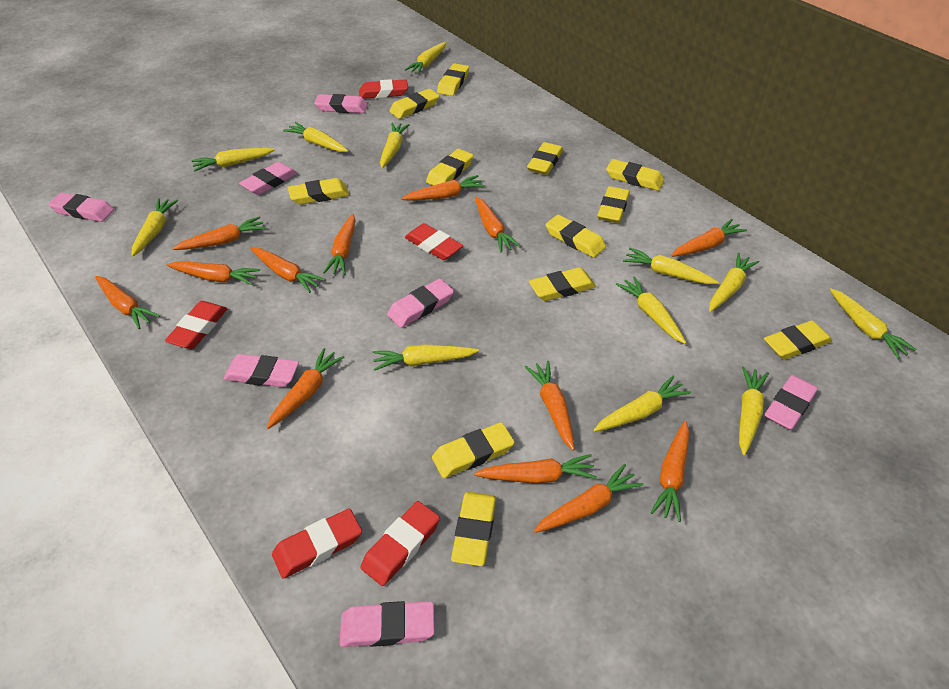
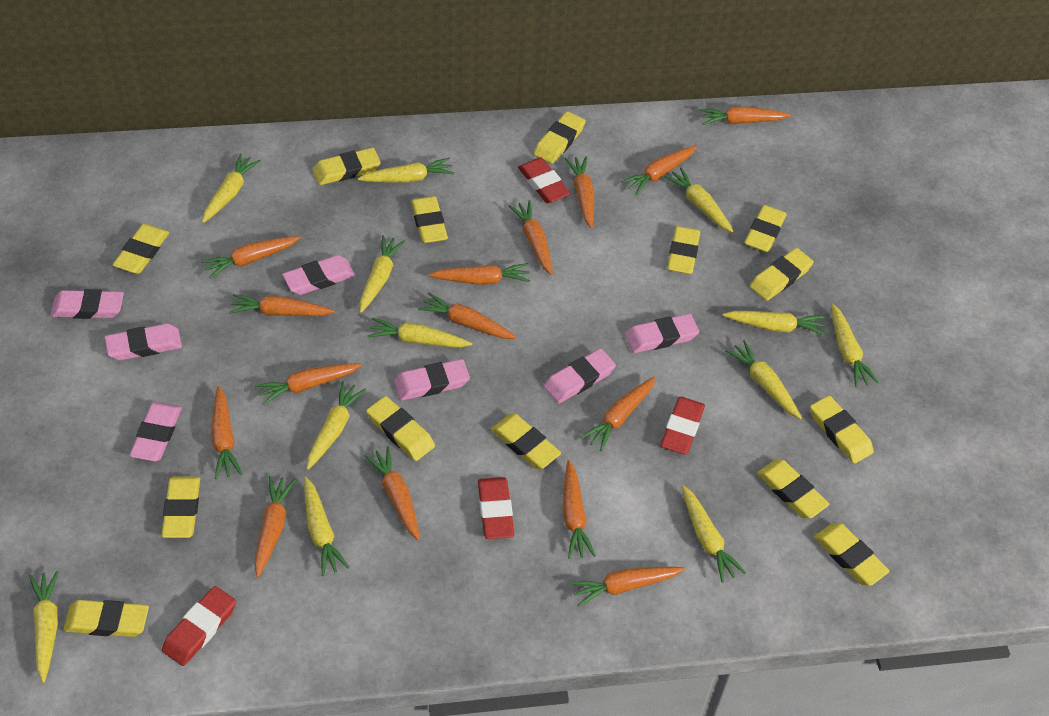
orange carrot: [95,276,160,329] [167,262,260,285] [173,216,266,250] [250,248,326,293] [267,348,345,429] [323,214,356,275] [401,175,485,201] [474,454,597,484] [475,197,521,252] [525,361,575,450] [534,464,643,533] [650,421,689,522] [671,219,747,257] = 13 -> [201,236,301,279] [211,386,242,479] [229,294,335,316] [254,476,296,578] [255,363,362,405] [364,446,420,541] [418,292,516,339] [428,263,530,285] [508,200,553,275] [563,460,596,559] [565,156,594,228] [570,567,685,607] [581,377,655,451] [621,146,697,195] [699,106,791,125] = 15
red eraser: [165,301,227,349] [272,508,362,579] [359,79,408,99] [360,501,440,586] [405,223,463,260] = 5 -> [162,586,236,666] [478,477,514,539] [518,157,571,203] [661,397,705,454] = 4
yellow eraser: [288,178,349,205] [389,89,439,119] [426,149,474,185] [432,422,515,478] [437,63,469,96] [451,492,496,566] [527,142,563,175] [529,267,596,301] [545,215,606,258] [597,186,630,223] [606,159,664,191] [764,321,832,360] = 12 -> [63,600,149,637] [113,224,169,274] [161,476,200,538] [313,148,381,185] [367,396,435,461] [411,196,448,243] [491,414,561,469] [534,111,586,164] [667,226,700,274] [744,205,787,252] [750,248,814,301] [757,460,829,518] [810,396,874,464] [814,523,890,586] = 14

